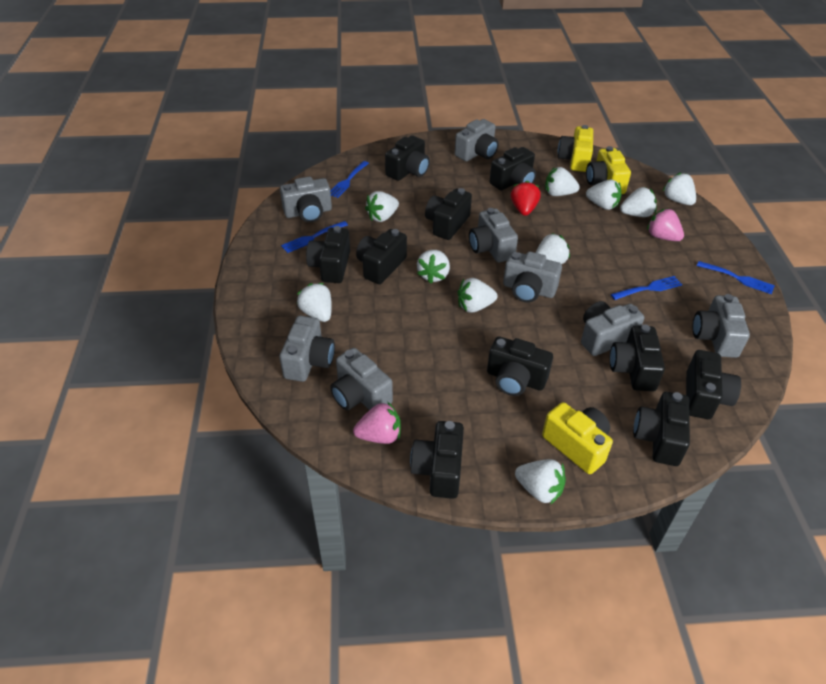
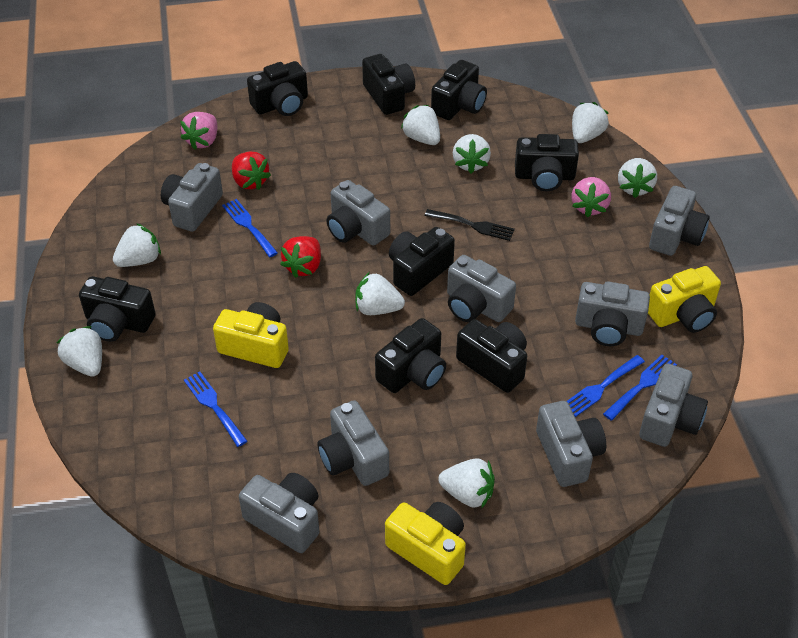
black camera: [306,226,350,283] [356,229,407,284] [385,136,430,181] [410,421,464,499] [425,188,472,240] [487,336,553,396] [490,147,536,190] [610,324,665,391] [633,392,690,466] [686,350,741,419] = 10 -> [79,276,156,342] [247,61,308,116] [362,54,415,115] [375,318,446,393] [389,227,455,296] [431,60,487,120] [456,319,527,393] [515,134,579,191] = 8
black fork: none = 0 -> [424,209,515,241] = 1
grey camera: [280,177,332,222] [280,316,335,382] [330,348,393,410] [455,119,499,161] [469,208,518,262] [503,251,562,303] [581,301,644,356] [692,294,750,358] = 8 -> [161,163,223,232] [239,473,320,553] [318,400,389,486] [327,180,390,246] [447,255,516,322] [536,401,606,487] [575,281,650,346] [639,363,708,447] [649,186,710,256] = 9
red strawberry: [511,181,541,216] = 1 -> [232,152,271,190] [280,236,321,278] = 2
white strawberry: [297,283,332,322] [365,191,399,222] [417,250,450,284] [458,278,498,312] [515,459,566,505] [535,233,570,264] [545,167,580,196] [586,180,621,210] [620,187,656,217] [663,172,696,205] = 10 -> [57,326,102,377] [113,223,161,267] [355,273,405,315] [401,105,440,145] [438,458,495,508] [453,134,491,173] [572,102,609,143] [618,158,657,198] = 8

